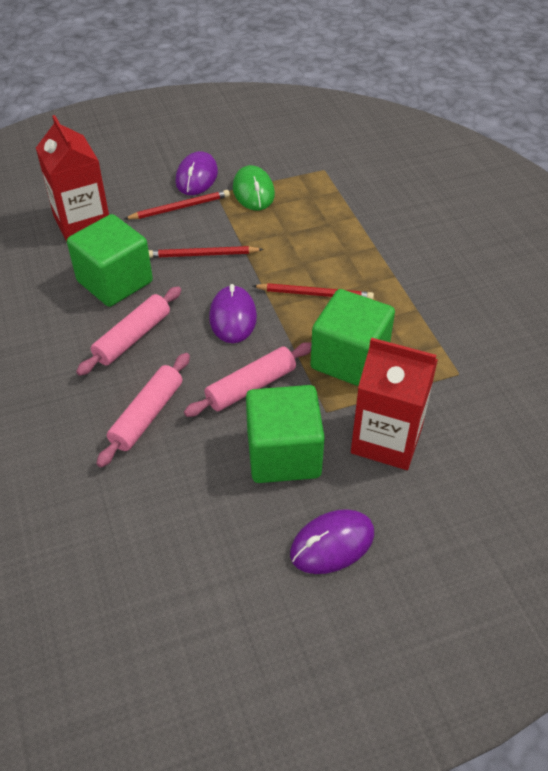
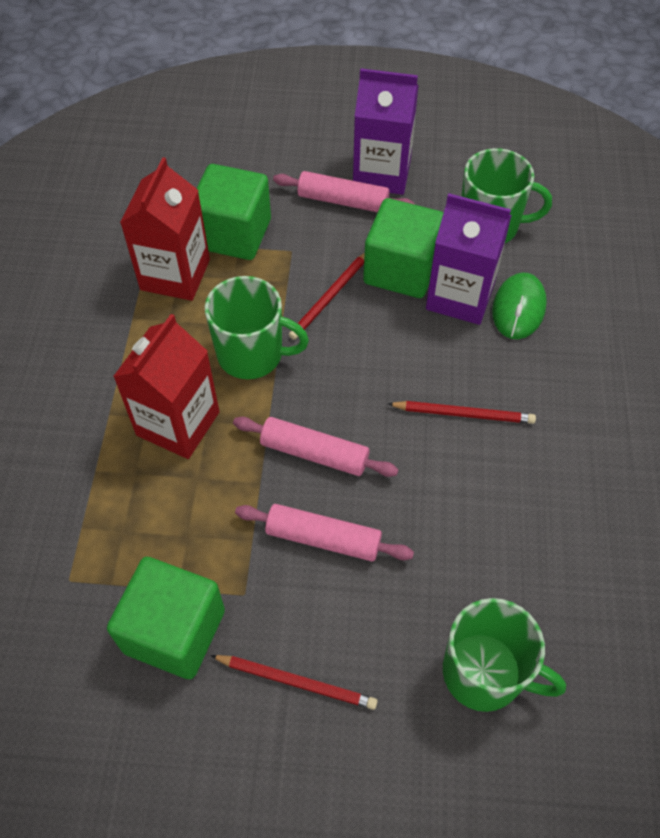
green mug: none = 0 -> [205,276,309,379] [443,598,566,712] [461,148,552,243] = 3
purple carton: none = 0 -> [353,68,418,195] [426,193,512,325] = 2
purple mouse: [175,151,218,195] [209,284,257,343] [290,509,374,574] = 3 -> none = 0

